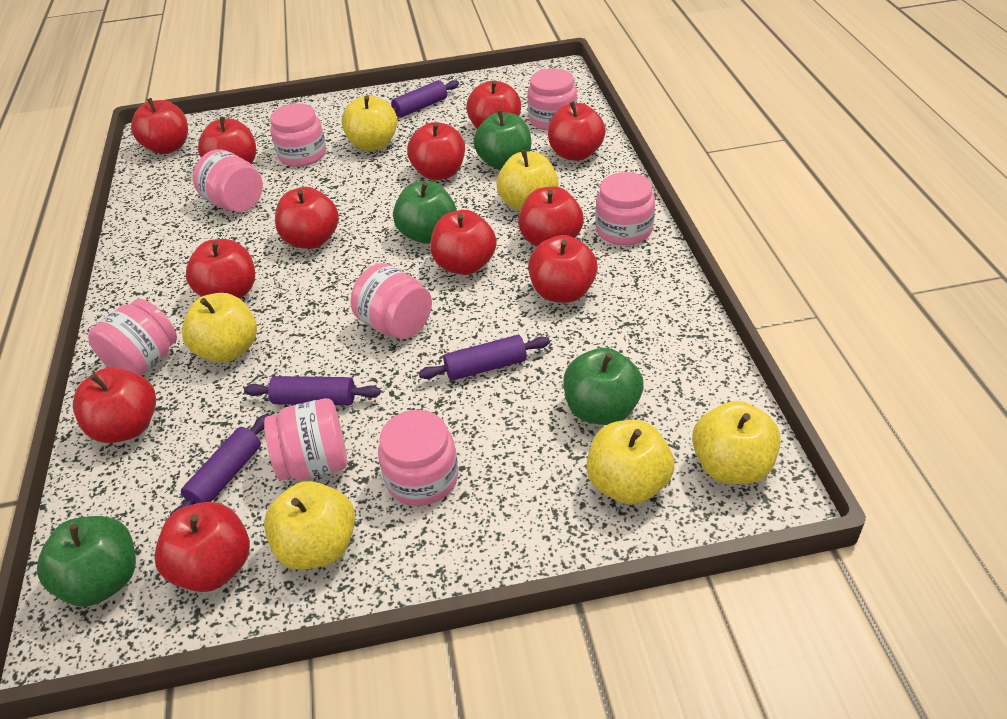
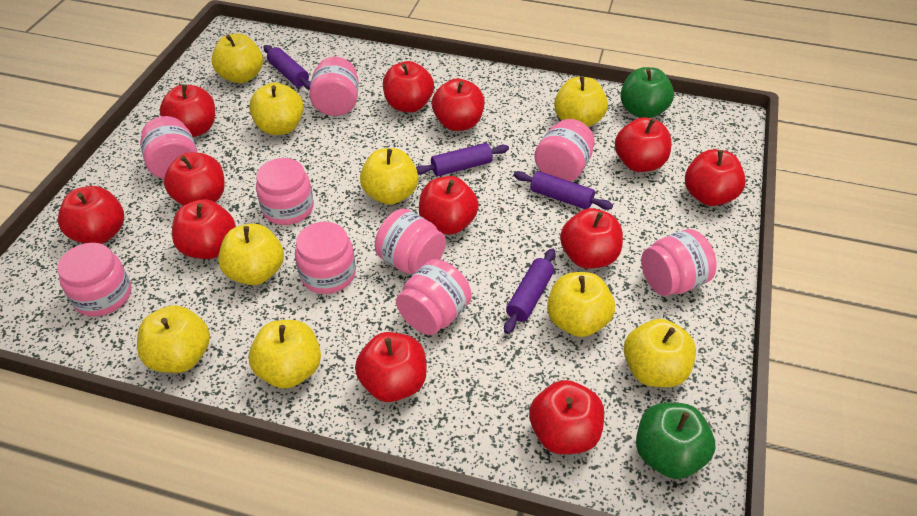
green apple: [37,516,136,607] [393,181,457,244] [474,110,531,170] [563,348,643,425] = 4 -> [620,67,674,118] [636,403,715,479] = 2
pink jar: [88,299,177,376] [193,149,263,212] [264,398,347,480] [270,103,326,167] [351,263,432,339] [378,410,458,506] [527,68,577,130] [595,172,655,246] = 8 -> [57,243,131,317] [140,116,198,179] [256,158,314,225] [295,222,356,294] [309,57,359,116] [375,209,446,274] [396,259,472,335] [534,119,595,182] [641,229,717,296] = 9
yellow apple: [182,293,257,363] [264,481,355,570] [341,95,397,151] [497,150,559,211] [586,420,674,505] [692,401,781,484] = 6 -> [137,305,210,373] [211,34,263,83] [218,224,284,285] [249,82,304,135] [249,320,321,389] [360,148,418,205] [547,272,615,337] [554,76,608,127] [624,319,696,387] = 9

